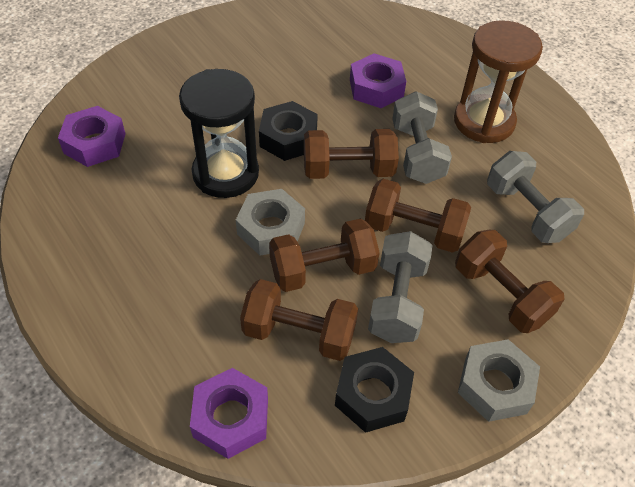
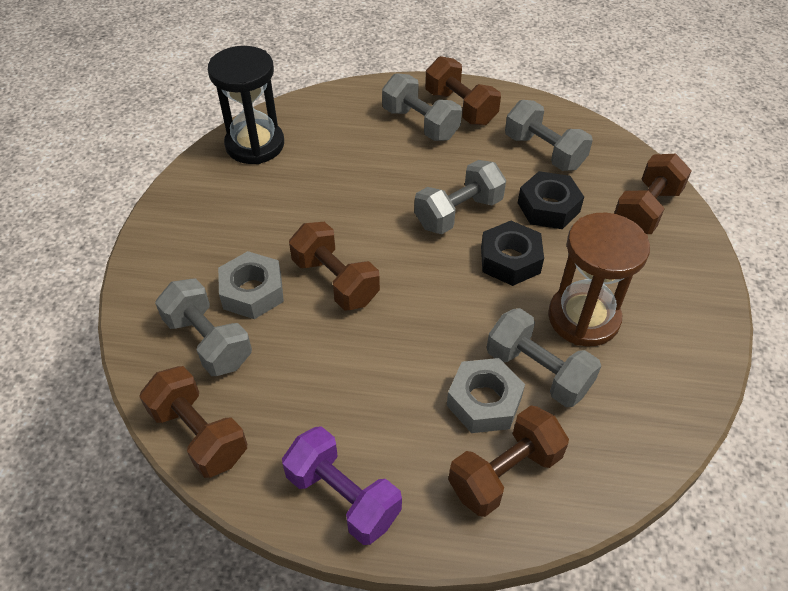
grey dumbbell: [368,231,433,343] [392,91,452,184] [487,151,584,243] = 3 -> [155,278,252,376] [382,73,462,141] [414,160,506,234] [487,308,601,407] [505,100,593,171] = 5
purple dumbbell: none = 0 -> [282,426,402,545] = 1
purple nut: [58,106,125,167] [190,368,268,459] [350,54,406,108] = 3 -> none = 0

